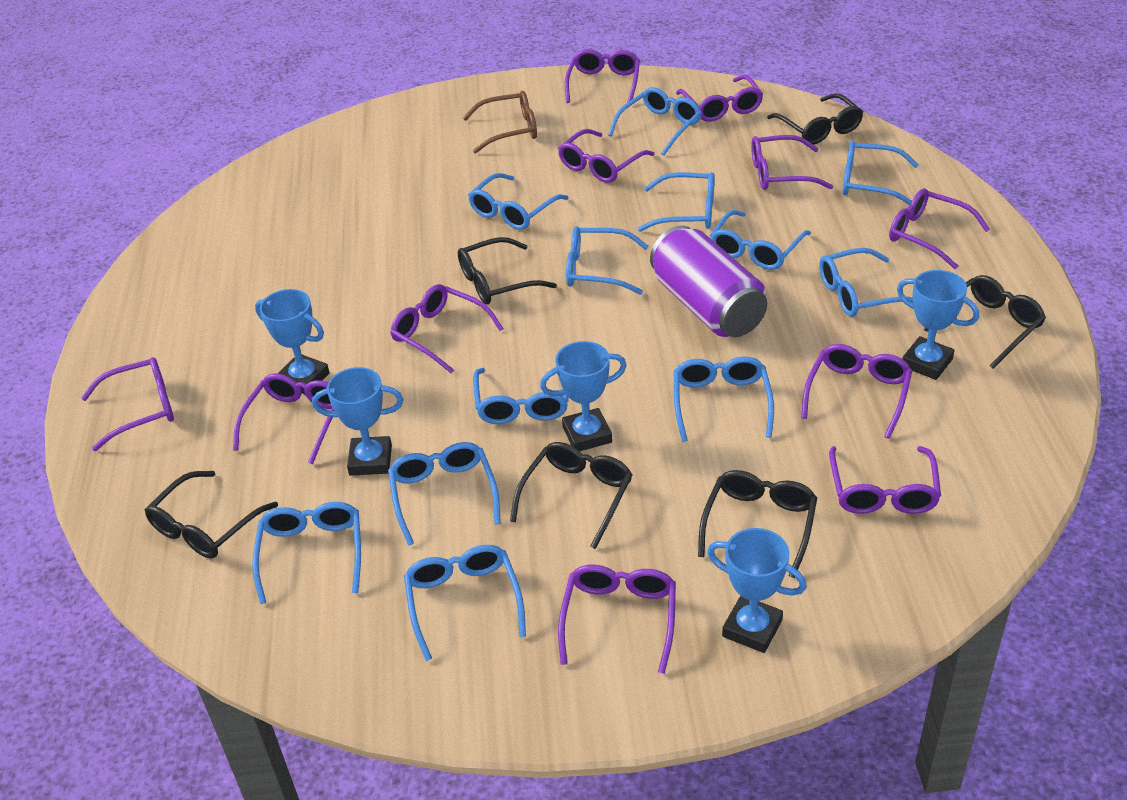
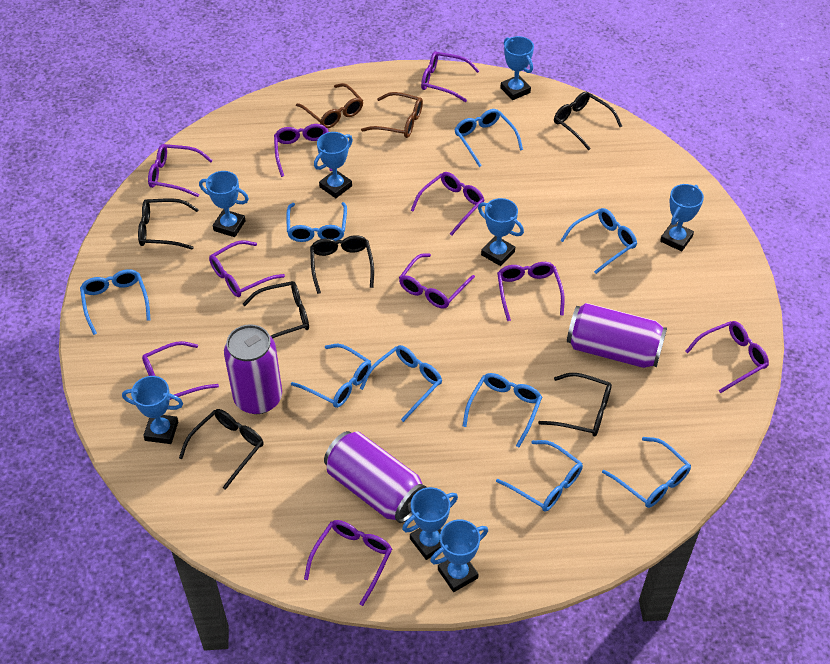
blue glasses: [252,502,361,604] [388,442,501,546] [404,545,526,661] [468,173,569,230] [473,368,568,424] [566,226,649,295] [608,87,702,156] [638,172,715,232] [674,356,774,442] [710,210,811,270] [819,248,913,317] [843,141,919,205] = 12 -> [80,269,151,335] [287,202,347,242] [291,344,371,408] [360,345,442,422] [454,109,523,167] [463,373,542,447] [496,440,583,512] [560,208,637,274] [602,437,691,508] = 9
blue trophy: [255,289,329,394] [312,367,404,476] [540,341,627,451] [707,528,807,653] [897,270,979,380] = 5 -> [122,376,183,444] [199,171,249,237] [314,132,353,198] [402,487,458,560] [430,520,488,592] [478,198,524,266] [500,36,534,100] [660,184,704,251] = 8
brown glasses: [463,91,537,154] = 1 -> [296,83,363,128] [361,92,423,138] = 2
purple can: [650,225,767,337] = 1 -> [224,324,282,414] [324,431,427,523] [567,303,667,368] = 3
purple glasses: [81,357,174,451] [233,373,334,464] [390,284,504,374] [558,129,655,183] [558,565,676,674] [565,49,640,103] [676,75,763,122] [751,135,833,190] [801,344,912,439] [829,446,941,514] [889,188,990,269] = 11 -> [142,341,219,400] [148,144,213,197] [209,240,285,297] [274,124,332,177] [304,520,392,606] [399,253,475,309] [411,172,484,236] [421,51,479,102] [497,262,565,321] [685,321,769,393] = 10

